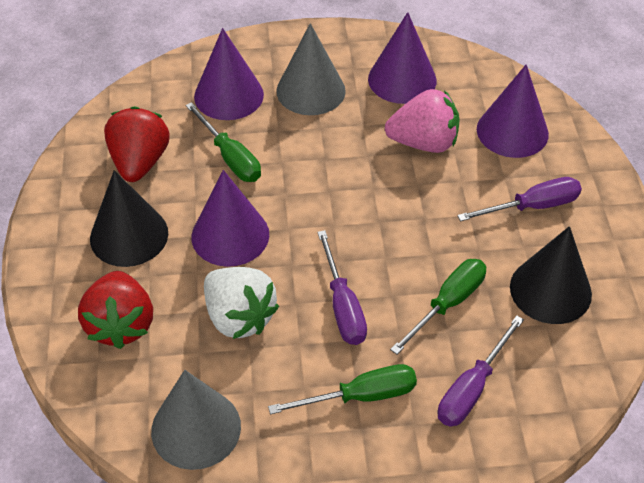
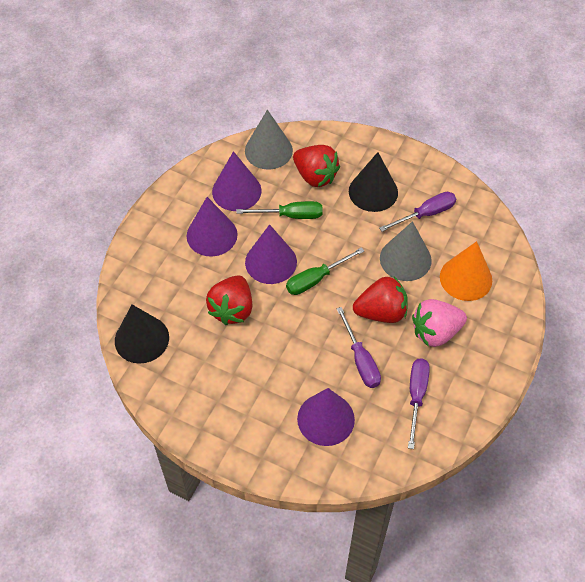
green screwdriver: [186,102,261,182] [268,364,417,414] [390,259,486,354] = 3 -> [236,201,323,219] [286,247,364,295] = 2
orange cone: none = 0 -> [440,241,492,301] = 1
red strawberry: [78,271,153,349] [104,106,169,182] = 2 -> [206,275,253,325] [293,145,340,187] [353,277,408,323] = 3
white strawberry: [204,267,279,339] = 1 -> none = 0

